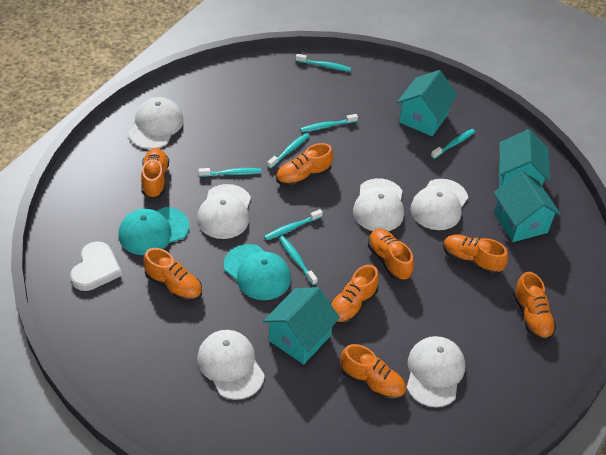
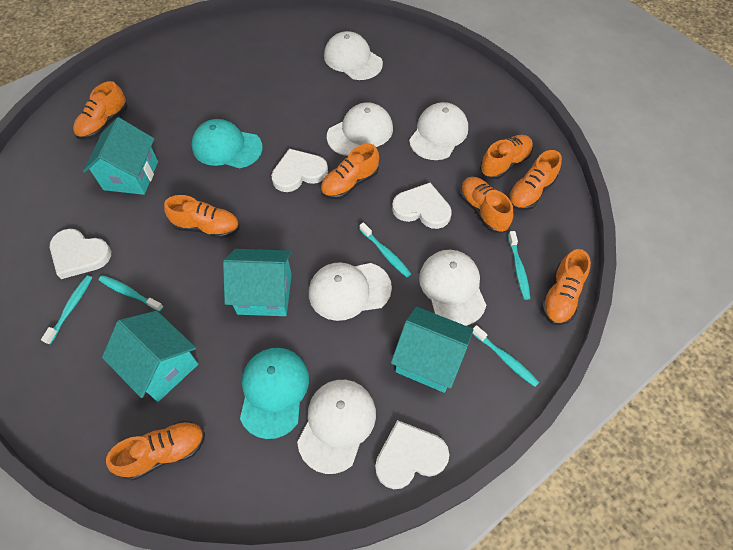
turquoise toothbrush: [198,168,261,177] [264,209,323,240] [267,133,310,169] [279,236,317,285] [296,54,351,72] [300,114,358,132] [431,129,475,159] = 7 -> [41,275,92,345] [99,275,164,312] [359,222,411,277] [472,325,539,387] [508,231,530,300] = 5
white heart: [70,241,122,291] = 1 -> [49,229,111,279] [271,149,328,192] [375,420,450,489] [392,183,452,229] = 4

